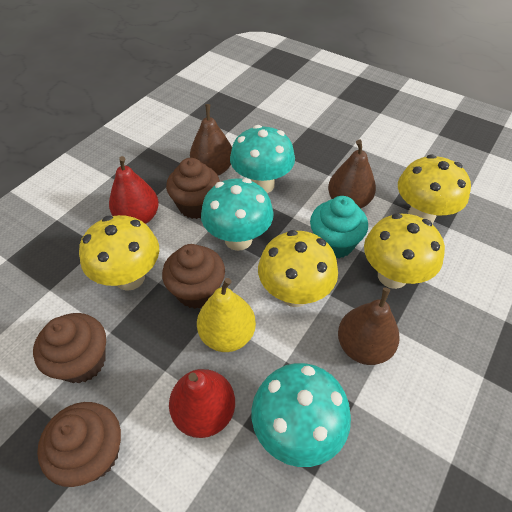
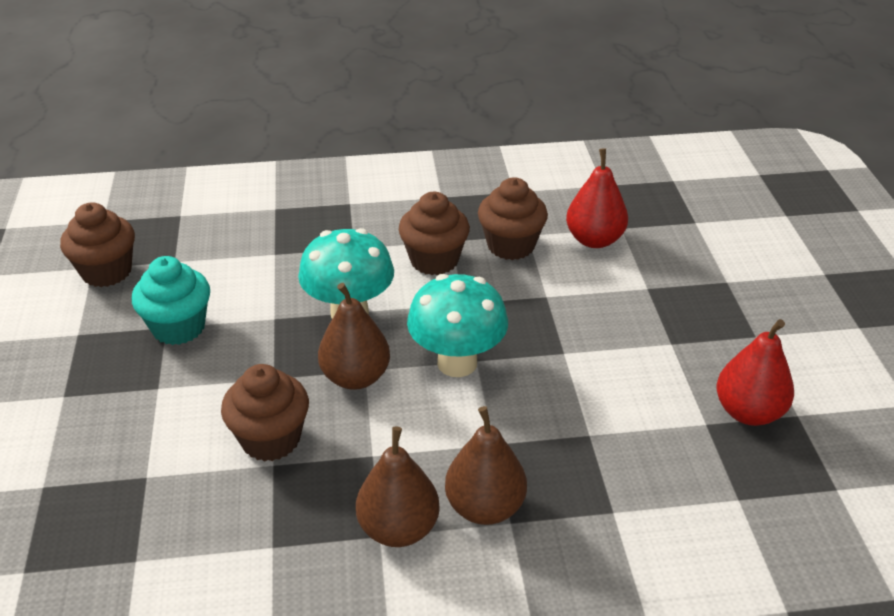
turquoise mushroom: [201,178,274,251] [230,125,295,193] [252,363,351,467] = 3 -> [298,228,394,319] [407,274,508,377] = 2
yellow mushroom: [79,215,159,291] [258,230,338,307] [364,213,445,289] [398,154,471,224] = 4 -> none = 0
yellow pear: [197,278,256,352] = 1 -> none = 0

